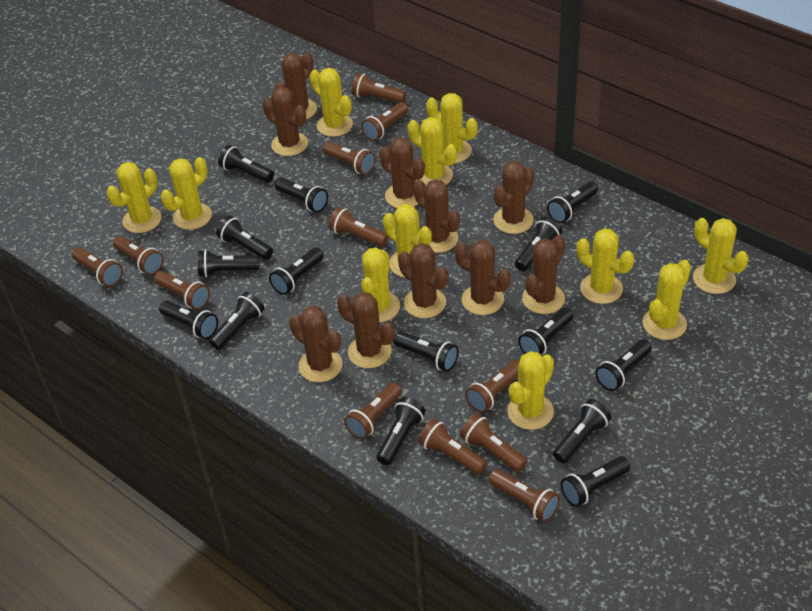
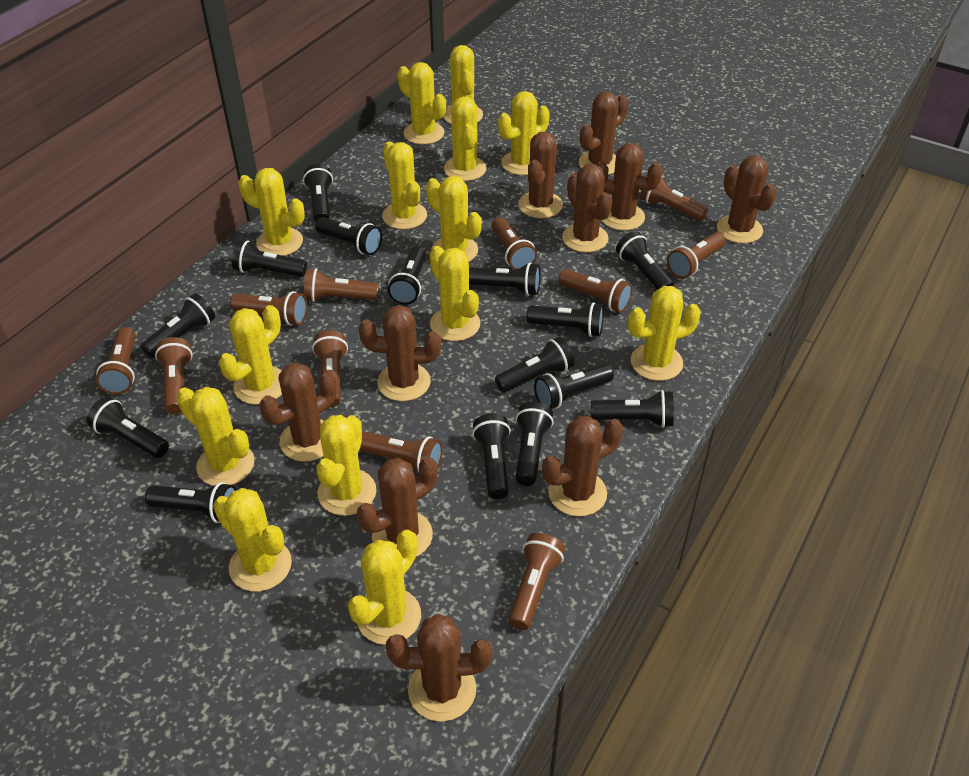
brown flashlight: [72,247,123,287] [113,236,164,275] [154,271,210,310] [323,142,376,175] [329,207,389,247] [344,382,402,439] [351,73,406,103] [361,102,408,141] [418,419,487,475] [460,413,528,472] [465,360,520,413] [488,469,560,522] = 12 -> [96,327,136,394] [155,337,193,414] [230,291,307,326] [304,269,379,302] [312,330,348,407] [359,431,443,472] [492,217,537,270] [508,533,565,630] [559,269,633,313] [640,177,708,221] [667,232,726,279] = 11
yellow cactus: [106,162,162,233] [161,157,212,230] [310,68,353,137] [361,247,400,323] [383,204,432,277] [408,117,457,185] [426,93,478,163] [507,351,554,430] [576,228,634,304] [642,260,691,340] [693,218,748,294] = 11 -> [176,387,254,486] [213,488,292,592] [219,305,282,405] [238,168,305,256] [317,415,376,516] [348,530,421,645] [382,142,427,230] [398,62,446,145] [426,176,482,262] [430,246,480,341] [444,45,483,124] [444,97,487,181] [498,91,550,175] [628,286,701,381] = 14

